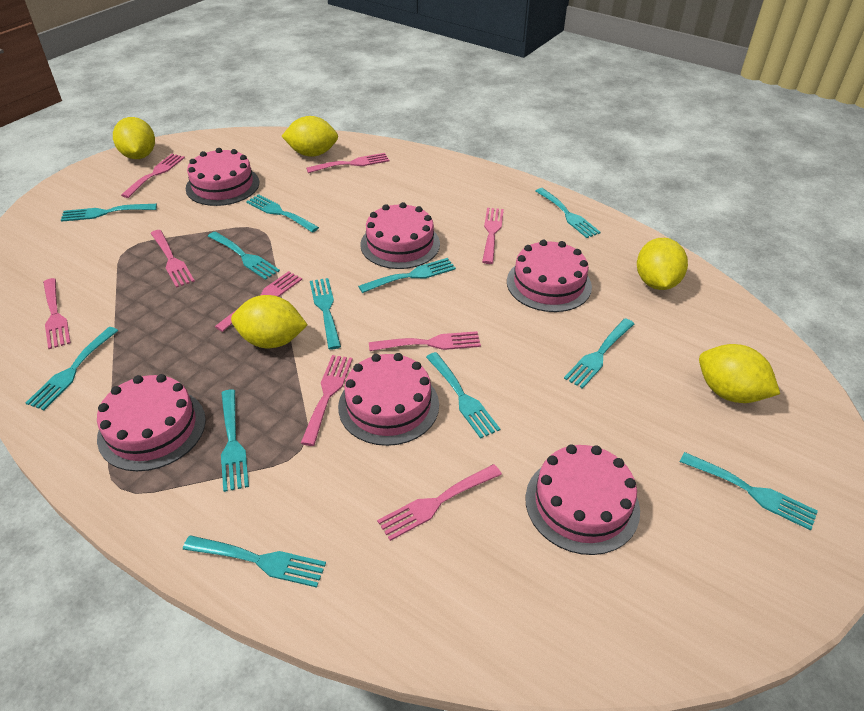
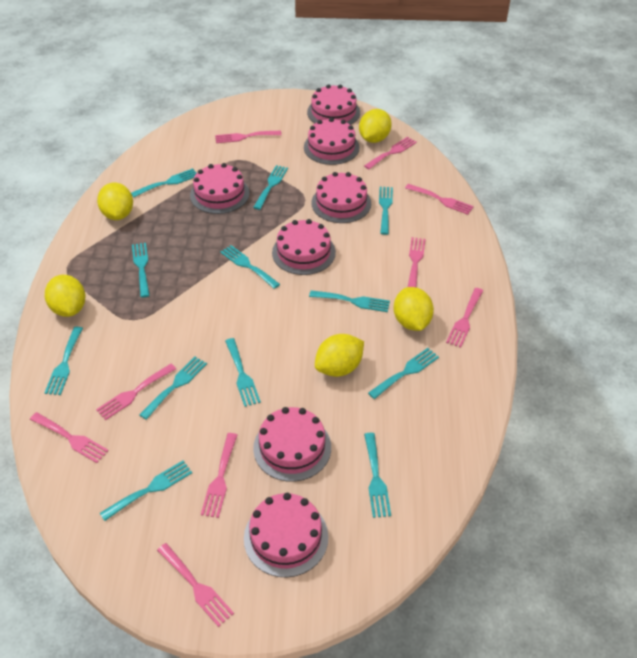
pink cake: [97,374,206,471] [186,148,259,206] [338,353,439,446] [360,202,440,269] [507,240,592,312] [525,444,640,555] = 6 -> [190,163,250,214] [244,493,328,577] [253,407,331,482] [272,219,336,275] [304,118,360,165] [307,84,360,125] [311,172,371,223] = 7

